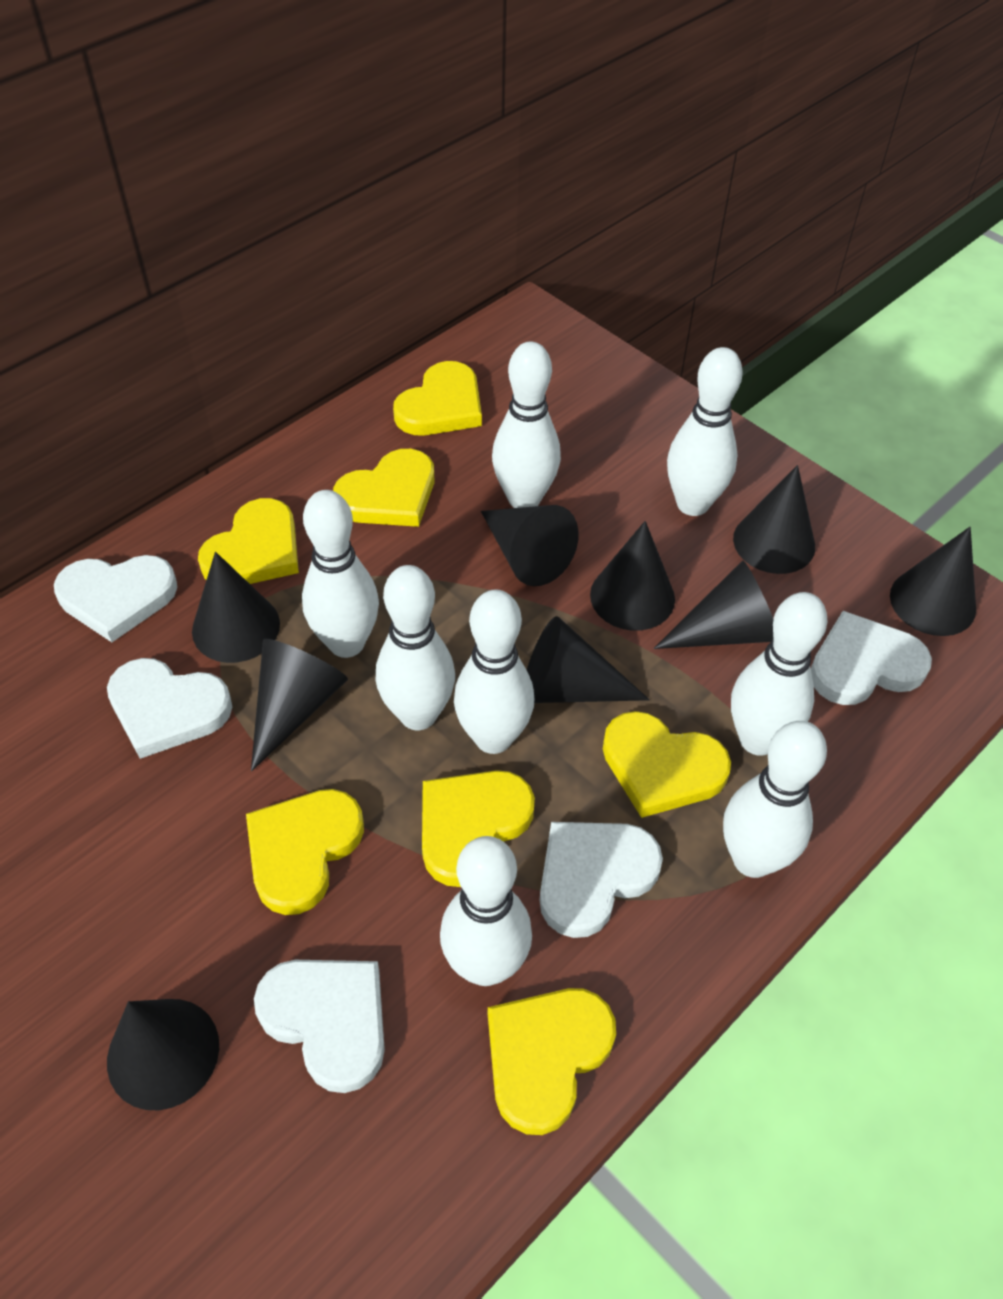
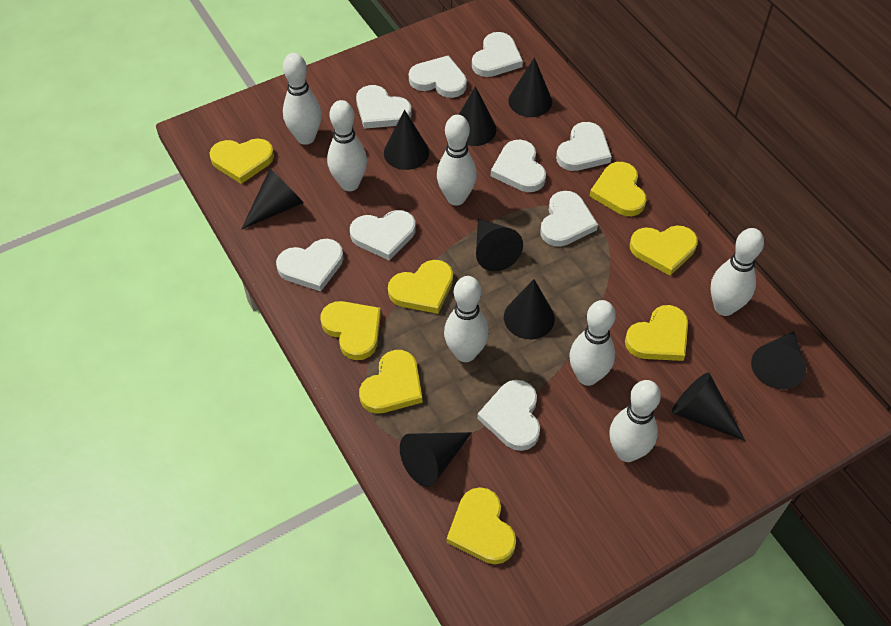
white bowling pin: [302,490,379,658] [376,565,455,730] [440,836,532,986] [454,589,534,754] [492,341,561,508] [667,347,743,516] [723,721,827,878] [731,592,827,756] = 8 -> [283,53,322,145] [327,100,367,191] [437,115,477,205] [444,276,488,362] [569,300,616,386] [609,380,661,462] [710,228,764,316] = 7
white heart: [54,555,177,642] [107,658,232,759] [254,960,385,1093] [539,822,663,938] [811,611,932,705] = 5 -> [276,239,344,292] [350,210,416,261] [356,85,412,129] [409,55,467,98] [472,32,523,77] [477,380,540,451] [491,140,546,192] [540,191,598,247] [556,122,612,171] = 9
yellow heart: [198,498,299,584] [246,789,364,915] [333,449,434,527] [393,361,482,435] [422,770,535,887] [488,988,616,1135] [603,711,731,818] = 7 -> [209,138,274,184] [320,301,381,360] [359,350,422,414] [388,260,453,314] [447,487,516,564] [590,162,646,216] [625,305,688,361] [630,225,698,276] = 8

